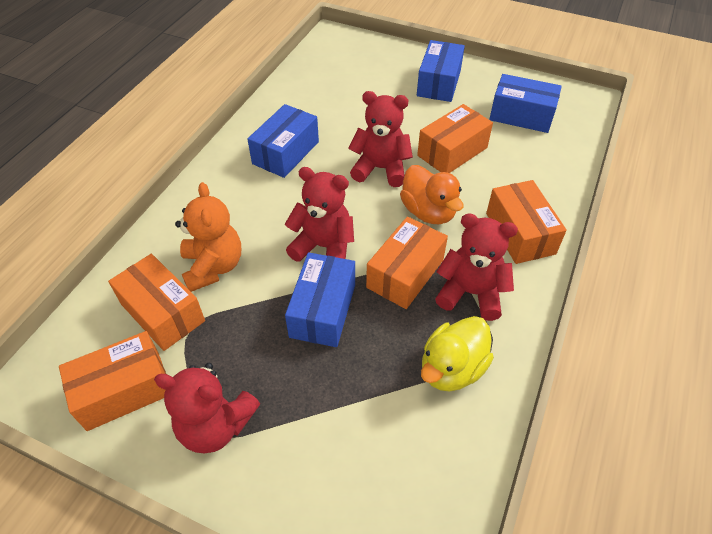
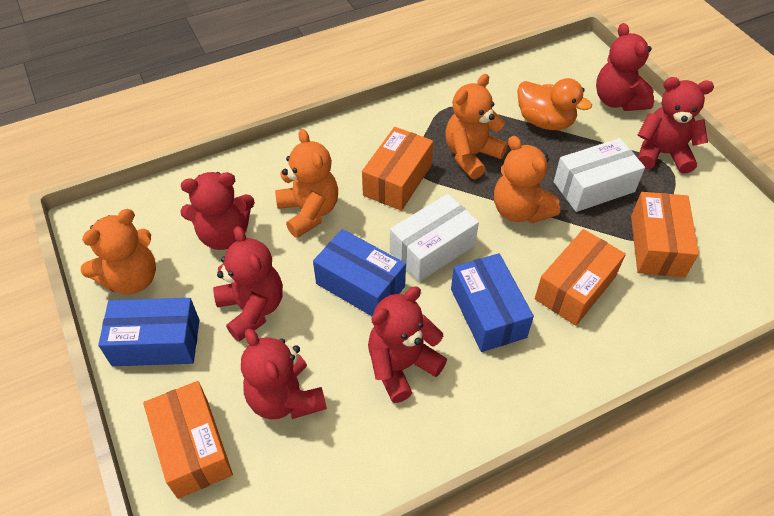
blue box: [247,104,319,178] [285,252,355,347] [417,40,465,102] [489,74,562,133] = 4 -> [98,298,199,366] [313,229,406,316] [451,253,534,352] = 3
orange box: [59,331,166,431] [108,254,205,351] [366,216,448,309] [417,104,493,173] [486,180,567,264] = 5 -> [143,381,233,499] [362,127,433,211] [535,229,626,326] [631,192,699,277] = 4
orange teddy bear: [175,182,241,292] = 1 -> [81,209,156,294] [275,129,338,238] [445,74,508,179] [494,136,560,223] = 4
red teddy bear: [154,363,260,453] [285,167,354,262] [348,91,413,187] [435,213,518,321] = 4 -> [180,172,255,250] [213,226,283,342] [241,328,327,419] [368,287,447,403] [596,23,654,111] [638,77,714,174] = 6
white box: none = 0 -> [390,194,479,282] [554,138,645,212] = 2
yellow duck: [421,316,494,391] = 1 -> none = 0

